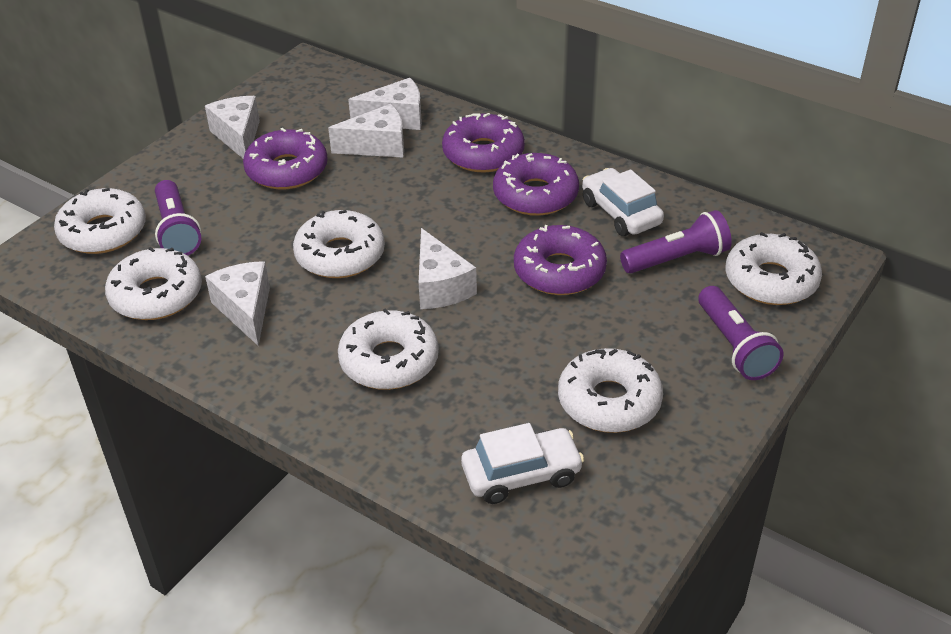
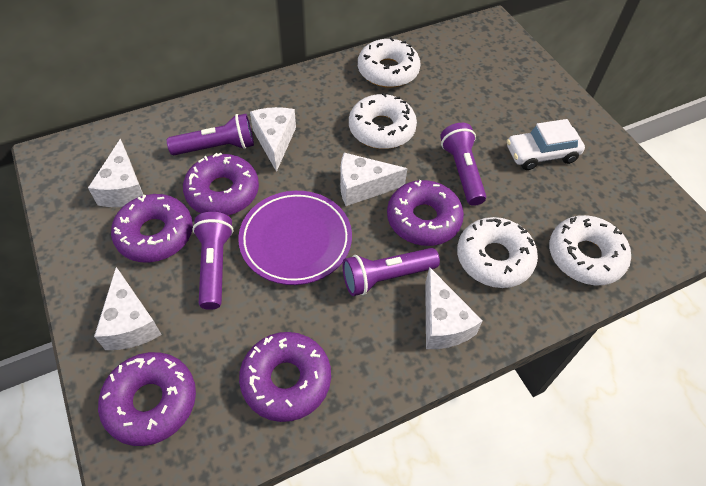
purple donut: [243,128,328,190] [442,113,525,172] [493,153,579,216] [514,225,607,295] = 4 -> [98,352,196,446] [111,194,193,263] [183,153,259,216] [239,332,331,422] [387,180,464,246] = 5
purple flashlight: [155,180,202,255] [620,210,732,273] [698,286,783,380] = 3 -> [167,114,254,155] [193,212,233,310] [342,248,440,296] [440,123,486,206] = 4
purple plate: none = 0 -> [238,191,352,285] = 1
white car: [461,423,584,504] [582,168,664,236] = 2 -> [507,119,585,170] = 1
white donut: [54,188,146,254] [105,247,202,320] [293,210,385,278] [338,309,439,390] [558,348,663,433] [725,232,822,305] = 6 -> [349,93,417,149] [358,37,421,88] [457,217,538,288] [549,215,631,285] = 4

